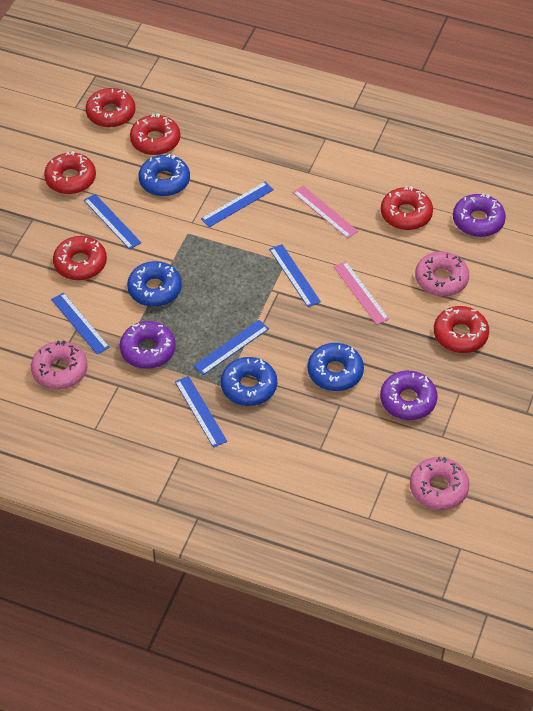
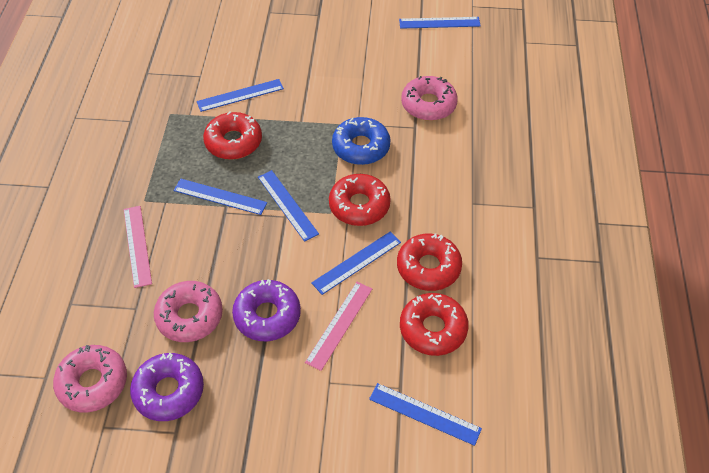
blue donut: [127,261,182,307] [139,154,190,196] [221,357,277,406] [308,343,364,391] = 4 -> [332,117,390,165] = 1
purple donut: [120,321,176,369] [380,371,438,420] [453,193,506,237] = 3 -> [130,352,204,421] [232,279,301,341] = 2
red donut: [44,151,96,194] [53,236,107,280] [86,88,136,127] [130,114,180,155] [381,186,433,230] [434,306,489,353] = 6 -> [203,112,262,160] [329,174,391,226] [397,234,462,291] [400,293,469,356] = 4

